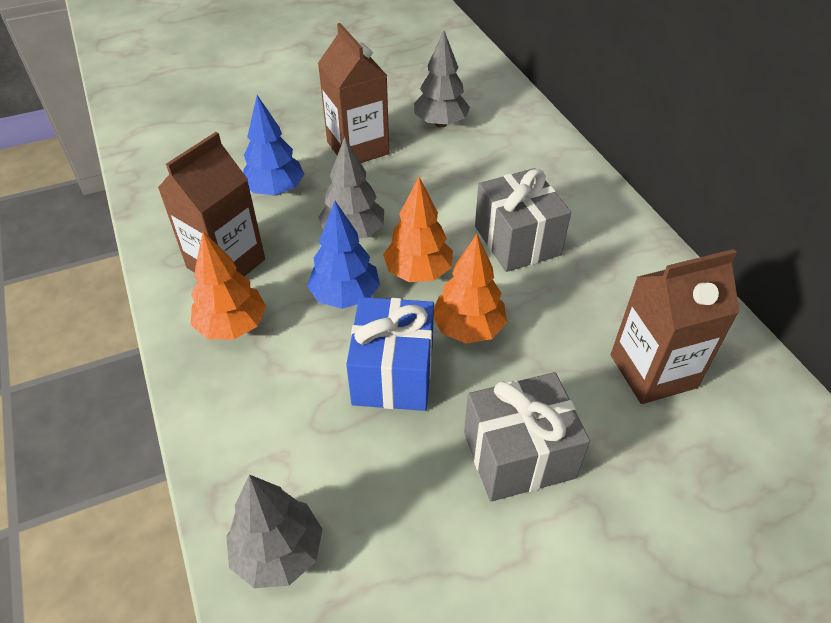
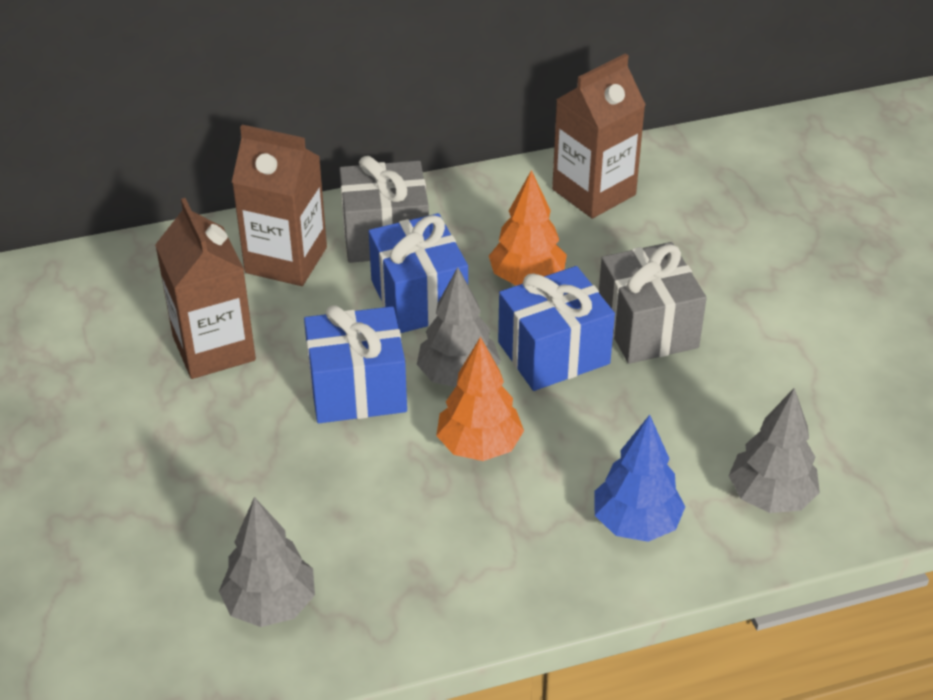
blue gift: [346,297,434,411] = 1 -> [304,305,407,423] [369,213,468,333] [498,266,615,391] = 3
blue tree: [243,95,305,196] [307,201,380,309] = 2 -> [594,415,685,542] = 1
orange tree: [191,231,266,340] [383,177,453,282] [434,234,507,344] = 3 -> [436,337,524,461] [489,170,567,286] = 2

